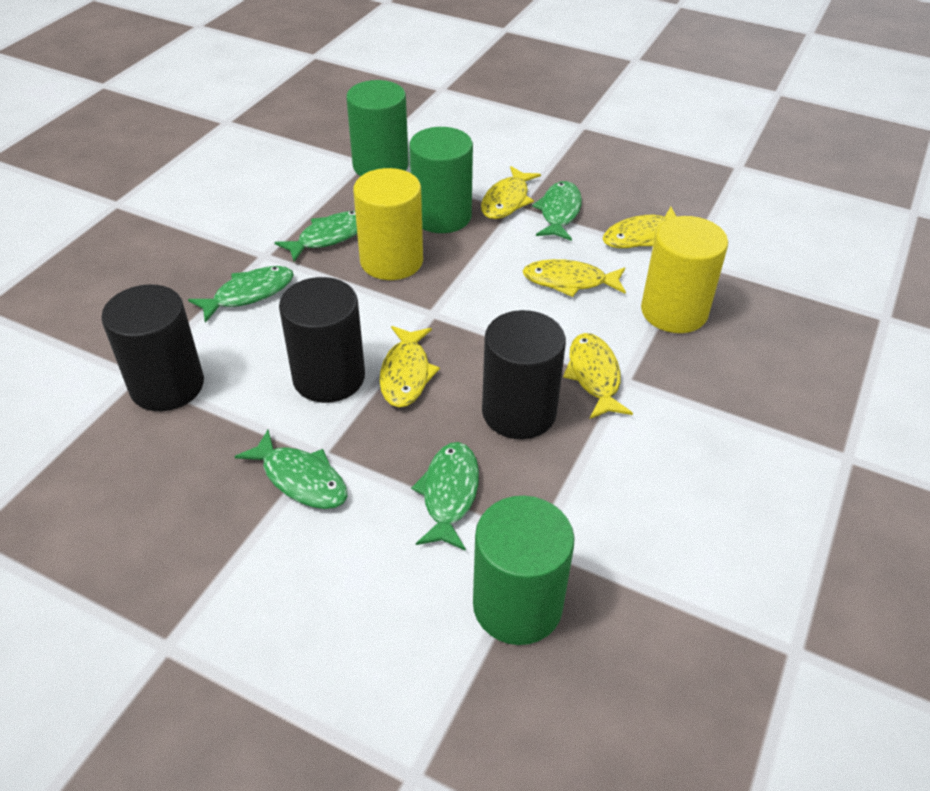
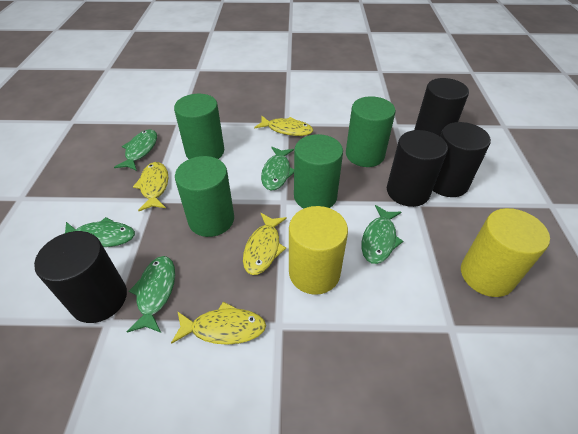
black cylinder: [101,284,204,411] [279,277,365,403] [482,310,566,439] = 3 -> [34,231,127,323] [387,130,448,207] [414,78,469,136] [433,122,491,197] = 4
green cylinder: [346,80,409,176] [409,127,473,233] [473,496,575,645] = 3 -> [174,94,224,159] [175,156,234,237] [294,134,343,209] [346,96,396,167] = 4
yellow fish: [380,326,440,407] [481,166,541,219] [523,259,626,297] [563,333,633,419] [602,207,677,248] = 5 -> [133,162,168,211] [171,302,266,345] [243,213,287,275] [254,116,313,136] = 4

